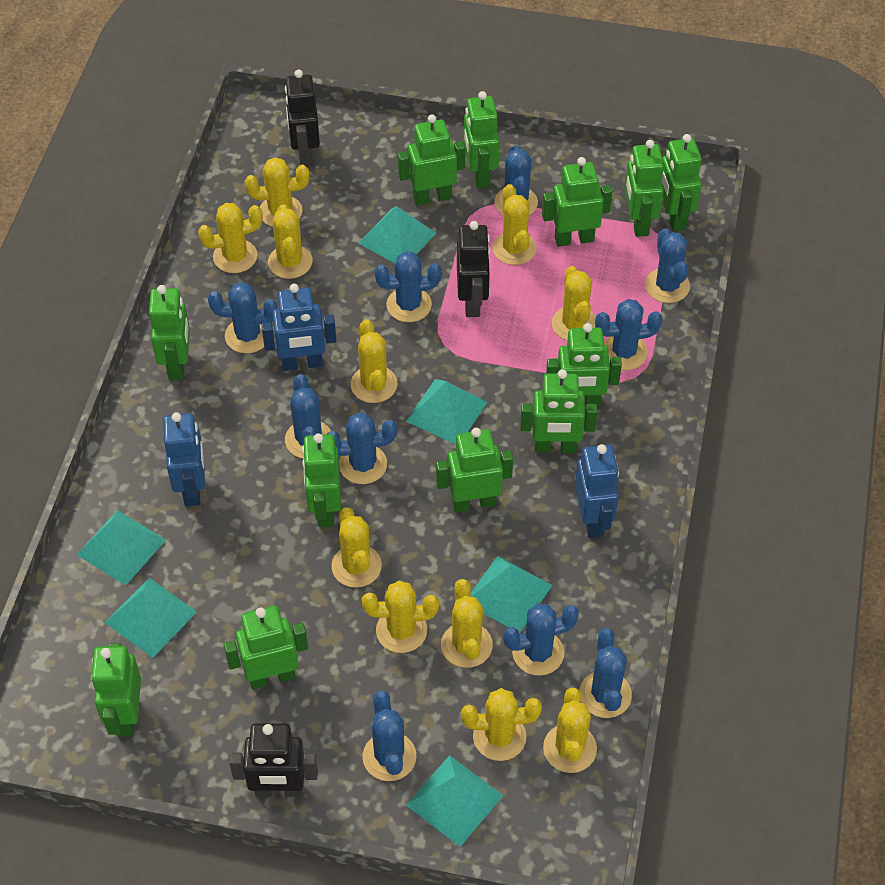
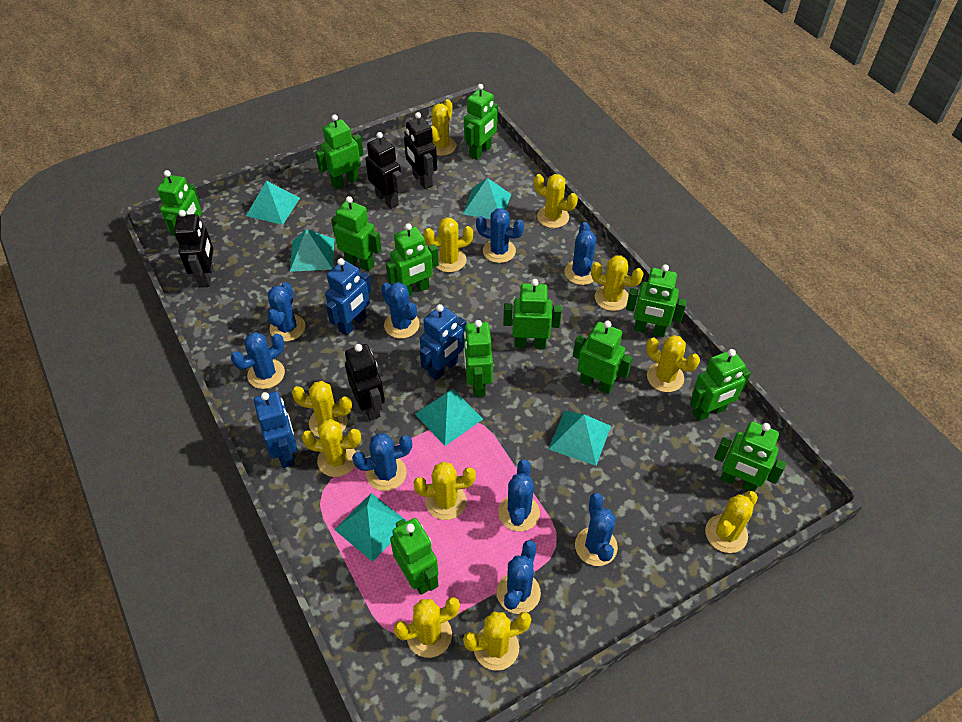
black robot: [229,723,318,797] [285,70,320,167] [457,221,490,317] = 3 -> [174,210,213,288] [345,344,385,421] [365,132,403,209] [404,112,437,189] = 4
blue cactus: [208,282,278,353] [285,374,331,459] [327,412,397,484] [363,690,416,781] [374,251,442,322] [495,145,538,215] [503,604,579,676] [579,628,632,718] [595,299,663,370] [645,228,690,303] = 10 -> [231,332,285,389] [267,282,305,342] [352,433,412,491] [381,282,420,339] [476,208,524,263] [497,540,541,614] [498,459,540,531] [564,222,596,285] [575,493,618,566] = 9

